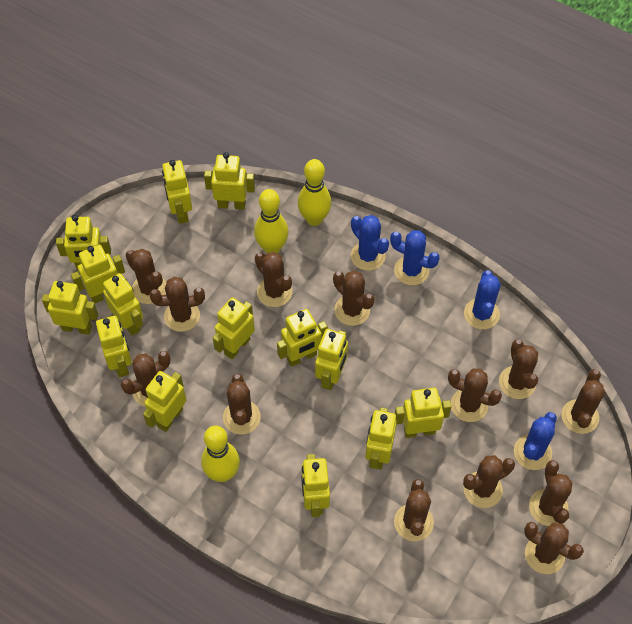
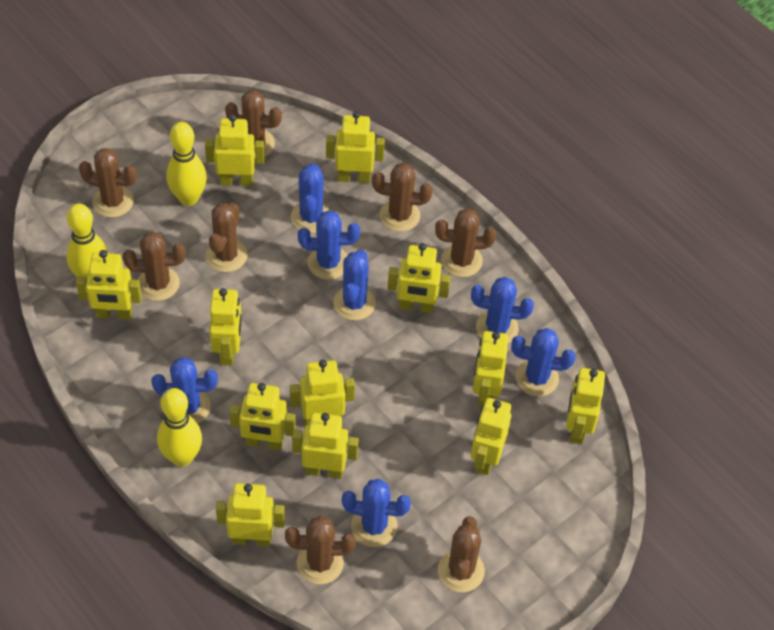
blue cactus: [351,215,389,271] [390,230,440,286] [464,270,501,329] [514,412,557,470] = 4 -> [151,357,218,424] [291,163,330,233] [298,210,360,280] [333,249,376,321] [342,479,411,547] [471,277,534,343] [511,328,576,396] = 7
brown cactus: [121,351,170,407] [126,249,166,304] [149,277,205,332] [223,374,261,434] [255,252,292,307] [333,270,374,326] [394,479,434,541] [448,368,502,422] [463,455,515,508] [499,339,538,399] [524,522,584,574] [529,460,572,526] [561,369,605,434] = 13 -> [79,148,137,218] [123,231,186,301] [206,202,248,272] [225,90,282,159] [285,516,356,584] [372,163,432,232] [435,208,497,277] [438,516,485,592] = 8
yellow robot: [42,281,98,335] [56,215,111,269] [71,245,125,303] [96,316,132,377] [103,273,143,336] [143,371,187,432] [162,160,192,224] [204,152,255,210] [213,298,255,359] [277,309,328,367] [301,454,330,517] [315,329,348,390] [365,407,397,469] [395,388,452,438] = 14 -> [76,250,142,320] [205,114,265,186] [209,288,242,365] [216,483,285,547] [229,383,296,450] [290,359,355,426] [292,413,359,479] [326,111,385,183] [387,243,451,314] [471,398,511,475] [473,331,508,407] [566,368,605,444] = 12

